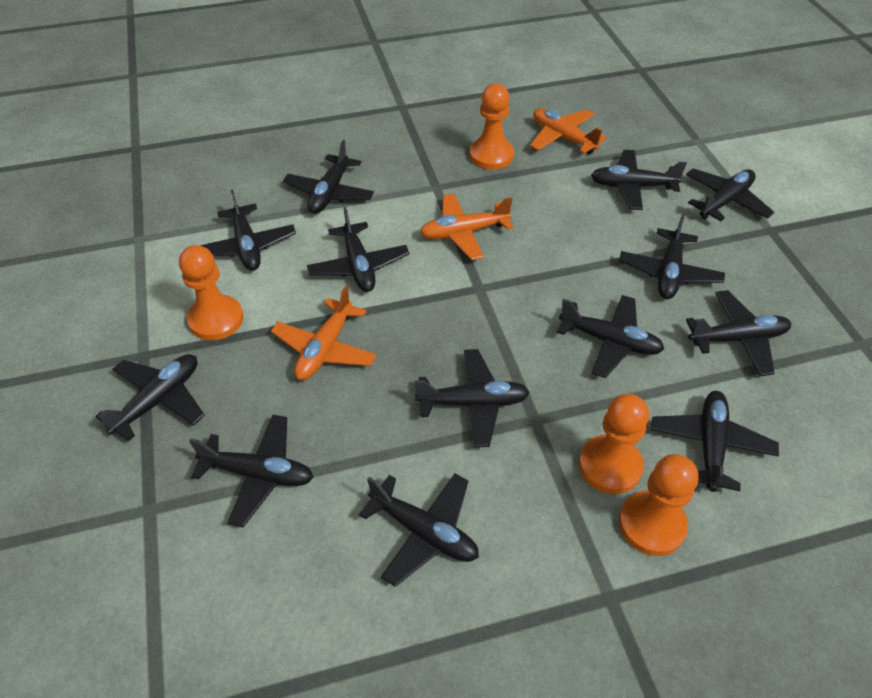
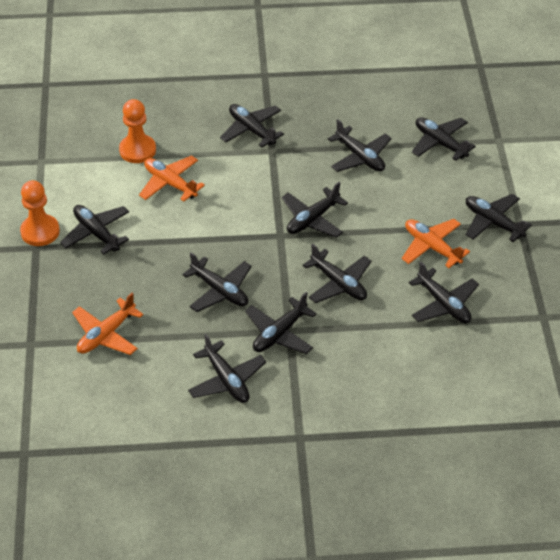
black plane: [95,354,205,441] [189,415,314,527] [200,189,296,271] [283,140,374,214] [307,207,409,292] [359,473,479,587] [414,349,530,448] [557,295,664,378] [591,150,687,210] [619,214,725,299] [651,391,779,492] [686,168,774,221] [686,290,791,376] = 13 -> [60,205,129,255] [182,253,252,312] [188,334,266,403] [220,104,284,147] [245,292,317,354] [282,182,348,238] [303,244,371,303] [328,119,392,172] [409,262,479,323] [412,117,476,161] [466,194,532,242] = 11
orange pawn: [179,245,243,340] [470,83,514,170] [579,394,649,494] [619,454,698,556] = 4 -> [20,180,60,246] [119,99,156,163] = 2

